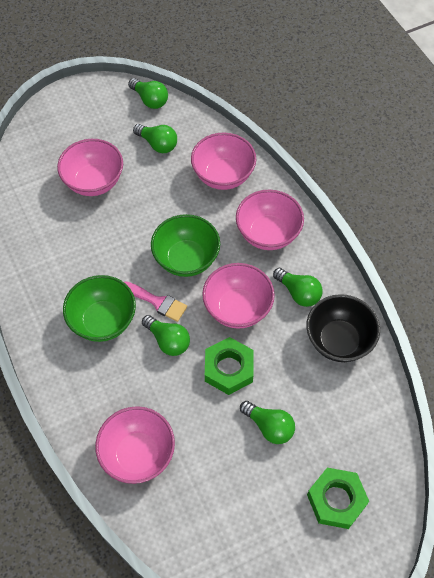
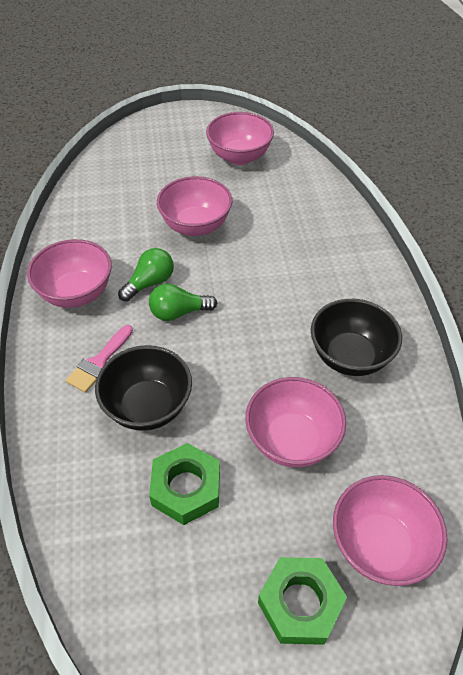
black bowl: [306,294,380,362] = 1 -> [95,345,192,431] [311,299,402,376] = 2
green bowl: [63,275,136,342] [151,214,220,277] = 2 -> none = 0
green light bulb: [128,78,168,109] [133,124,177,153] [142,315,190,356] [240,401,295,444] [273,268,322,307] = 5 -> [118,248,174,302] [149,284,217,321] = 2

